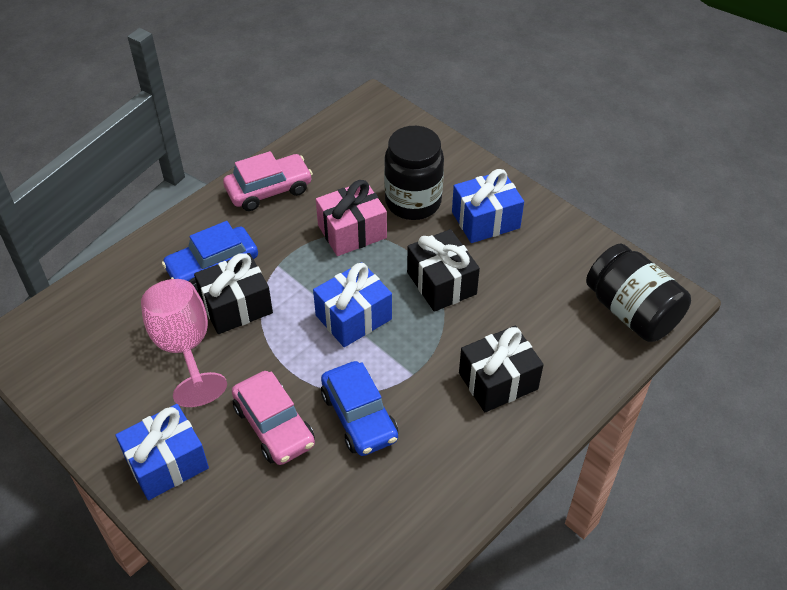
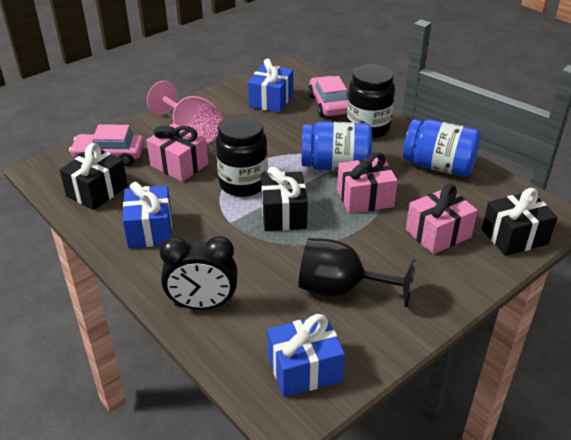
black clock: none = 0 -> [160,236,237,310] = 1
black goblet: none = 0 -> [298,238,416,307] = 1
blue car: [162,221,258,292] [321,361,398,456] = 2 -> none = 0
blue jar: none = 0 -> [301,121,372,171] [403,119,481,177] = 2
pink gift: [316,180,387,256] = 1 -> [146,123,208,182] [337,152,398,214] [406,184,478,254] = 3

